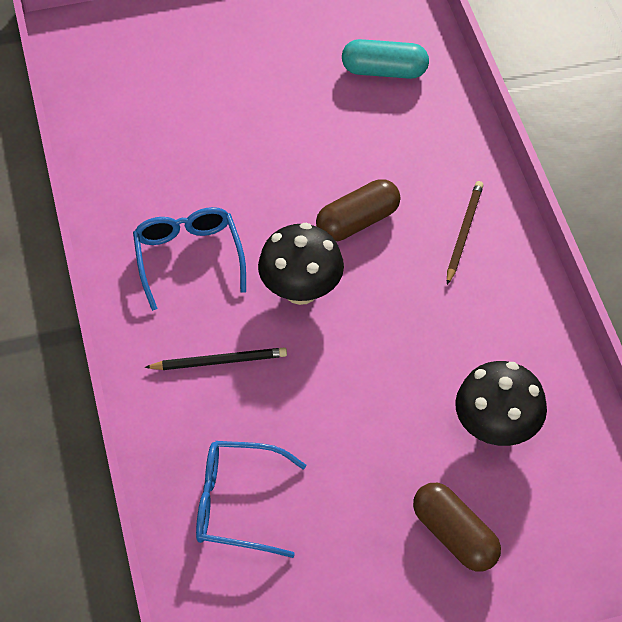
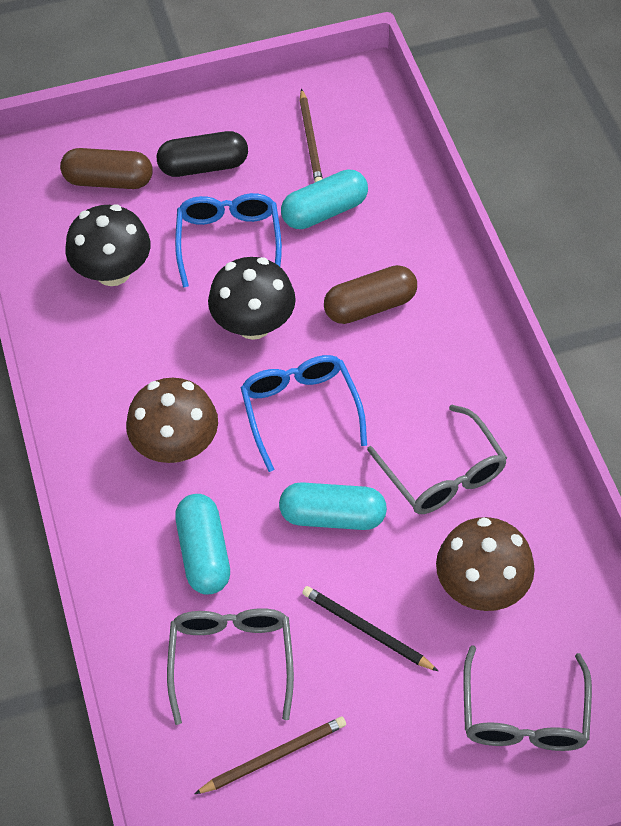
black capsule: none = 0 -> [157,131,248,177] = 1
brown mushroom: none = 0 -> [126,378,218,463] [436,517,535,611] = 2
brown pencil: [447,181,484,285] = 1 -> [194,716,346,794] [300,89,323,182] = 2
grey glasses: none = 0 -> [167,608,294,725] [367,405,507,514] [463,645,592,751] = 3
turquoise capsule: [342,39,429,79] = 1 -> [175,494,230,594] [279,482,387,530] [281,170,368,229] = 3

